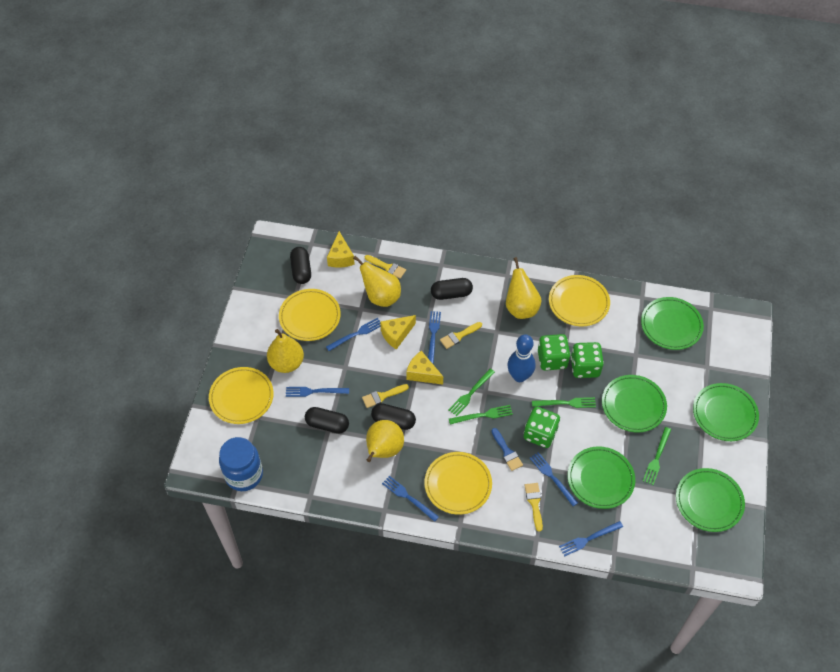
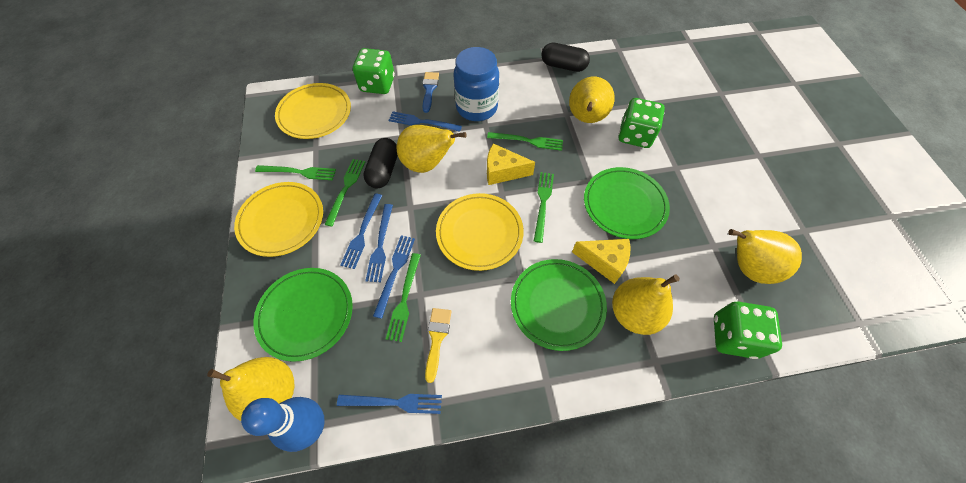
black capsule: [290,247,311,284] [305,407,349,434] [371,403,416,430] [431,278,473,300] = 4 -> [363,138,398,189] [541,43,590,72] = 2
blue fork: [286,387,349,397] [326,318,381,351] [382,476,439,522] [428,311,441,364] [530,452,578,506] [559,521,623,556] = 6 -> [337,394,442,414] [340,193,382,269] [365,204,393,282] [373,235,415,319] [388,111,462,132] = 5
green fork: [449,369,495,416] [449,405,513,425] [532,397,596,408] [643,427,671,485] = 4 -> [255,165,336,180] [324,159,365,227] [386,253,421,342] [487,132,563,151] [534,172,554,243] = 5
green plate: [568,446,635,509] [602,375,667,433] [641,297,704,350] [676,468,745,532] [693,383,759,441] = 5 -> [254,268,353,362] [511,259,607,351] [584,167,670,239] = 3
yellow brush: [362,384,409,408] [365,255,406,279] [440,322,482,349] [524,483,543,532] = 4 -> [425,308,451,383] = 1
yellow cheese: [327,231,355,268] [380,315,416,350] [406,351,443,385] = 3 -> [487,143,535,185] [572,239,630,284] = 2
yellow pear: [267,329,304,373] [353,256,401,307] [366,420,404,462] [506,257,542,319] = 4 -> [207,357,294,421] [397,125,467,173] [569,77,615,123] [612,274,679,335] [728,229,802,284] = 5
yellow plate: [209,367,274,424] [279,289,341,341] [424,452,492,515] [549,275,610,326] = 4 -> [234,182,323,257] [275,83,351,139] [436,193,524,271] = 3

